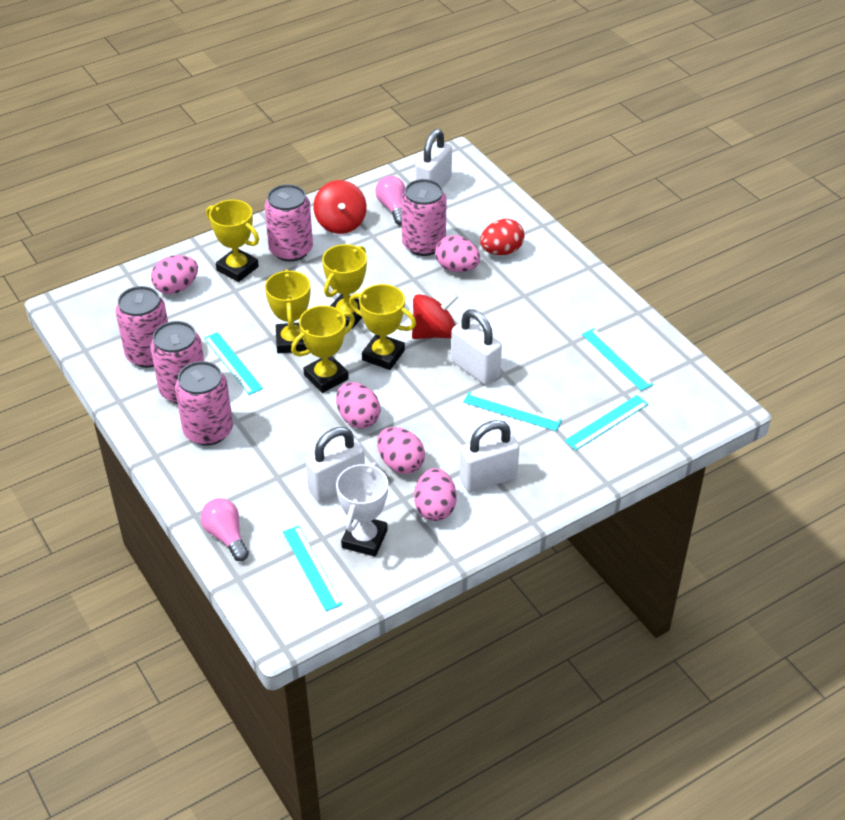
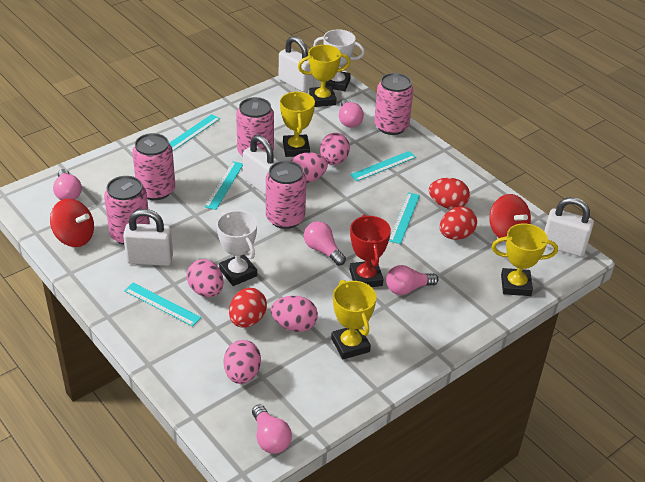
pink light bulb: [200,498,249,561] [375,176,405,225] = 2 -> [53,169,82,200] [252,404,292,454] [304,221,346,266] [339,99,364,128] [386,265,438,295] = 5
red egg: [480,219,524,255] = 1 -> [229,288,267,328] [429,178,470,209] [440,206,477,240] = 3
red trophy: none = 0 -> [350,215,391,287] = 1
white trophy: [336,462,388,557] = 1 -> [217,210,257,286] [313,29,365,91] = 2
yellow trophy: [206,200,259,282] [265,269,311,353] [291,305,355,393] [322,244,367,329] [349,284,416,370] = 5 -> [280,92,315,157] [298,45,350,107] [331,280,377,359] [492,223,558,296] = 4

